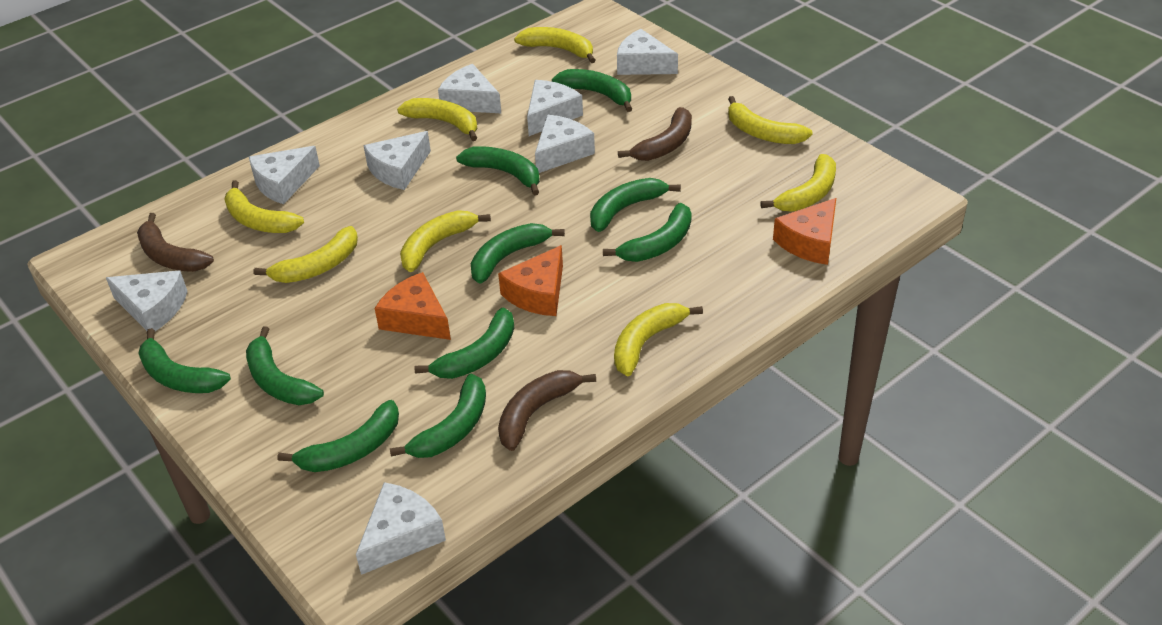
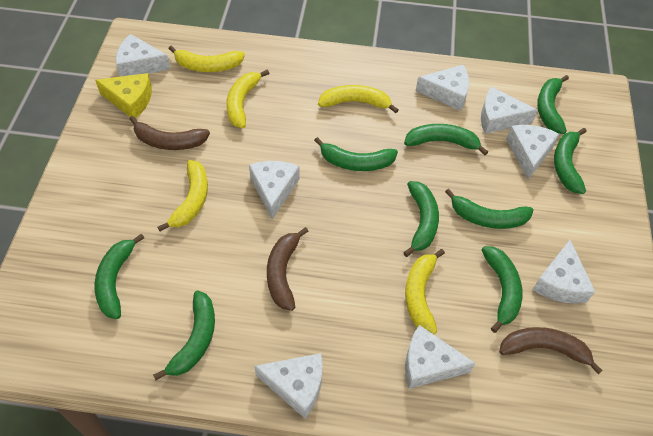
green banana: [138,328,231,393] [246,326,324,405] [277,400,399,472] [390,374,486,458] [414,308,514,379] [456,146,540,195] [471,223,565,284] [552,69,632,112] [590,178,681,232] [603,203,692,262] = 10 -> [94,234,144,319] [153,291,215,380] [314,137,398,171] [403,181,439,257] [404,124,488,155] [445,189,533,229] [482,246,522,333] [537,75,569,134] [554,128,587,194] = 9
orange cheese: [375,272,451,340] [498,245,563,316] [773,198,836,265] = 3 -> none = 0
yellow banana: [224,180,304,233] [253,226,358,283] [397,98,477,141] [400,210,491,272] [514,27,596,63] [614,303,703,376] [728,96,812,144] [760,154,836,211] = 8 -> [157,160,208,231] [169,46,245,72] [226,70,270,128] [318,85,398,113] [405,249,445,334] = 5
yellow cheese: none = 0 -> [95,73,152,118] = 1

